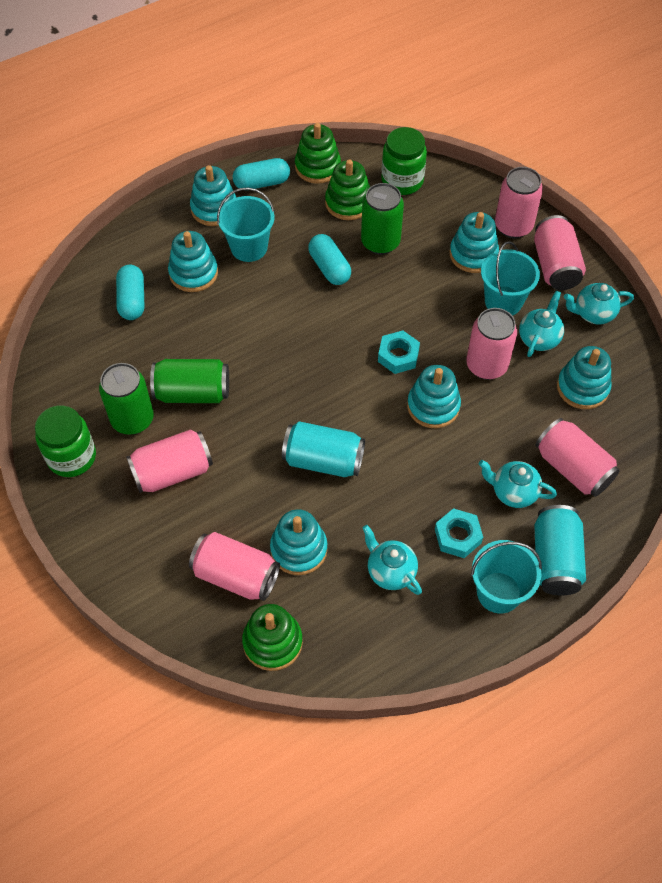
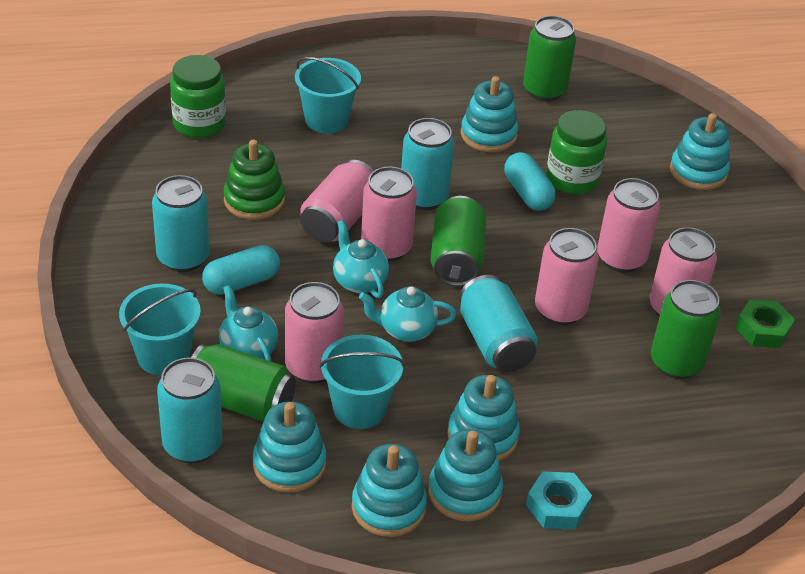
green can: [99,363,154,435] [150,359,229,403] [361,183,404,255] = 3 -> [191,344,296,422] [430,196,487,287] [523,16,576,102] [651,280,721,379] = 4
green nut: none = 0 -> [735,299,795,348] = 1
green stacking toy: [242,604,303,671] [295,123,341,184] [325,159,370,220] = 3 -> [223,140,285,220] = 1
turquoise can: [282,421,365,477] [534,505,586,595] = 2 -> [152,175,210,272] [157,357,223,463] [401,118,455,210] [459,275,538,372] = 4
turquoise capsule: [116,265,144,320] [233,158,290,189] [308,234,351,285] = 3 -> [202,245,280,295] [504,152,556,211] = 2
turquoise nut: [378,331,420,374] [435,508,483,558] = 2 -> [526,471,592,530] = 1
turquoise teapot: [363,525,422,595] [479,460,557,508] [519,291,564,357] [564,283,634,324] = 4 -> [219,285,278,362] [333,220,389,298] [359,286,457,342] = 3

